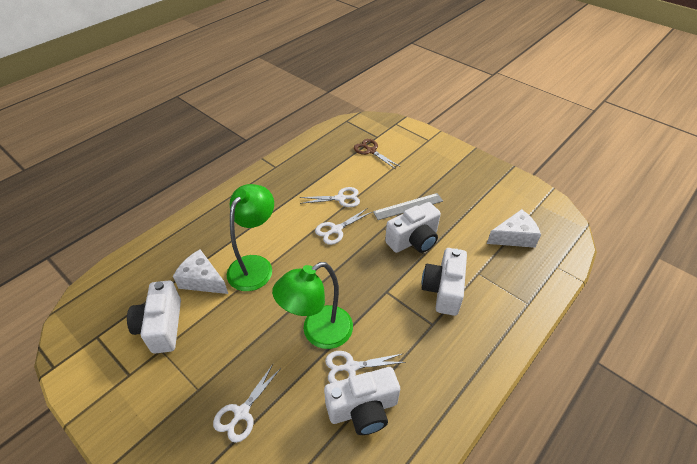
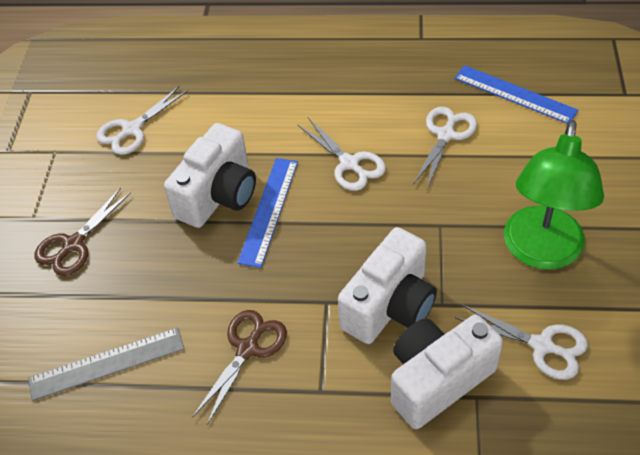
blue ruler: none = 0 -> [237,158,298,268] [454,65,579,124] = 2
brown scissors: [354,139,401,169] = 1 -> [35,188,131,276] [192,310,287,425] = 2
green lamp: [227,184,274,291] [272,262,353,349] = 2 -> [504,120,604,270] = 1
white camera: [127,280,181,354] [324,367,400,435] [385,202,441,253] [422,248,467,316] = 4 -> [164,123,256,228] [338,227,437,344] [391,314,503,429] = 3
white cheese: [173,249,228,294] [487,209,541,248] = 2 -> none = 0

